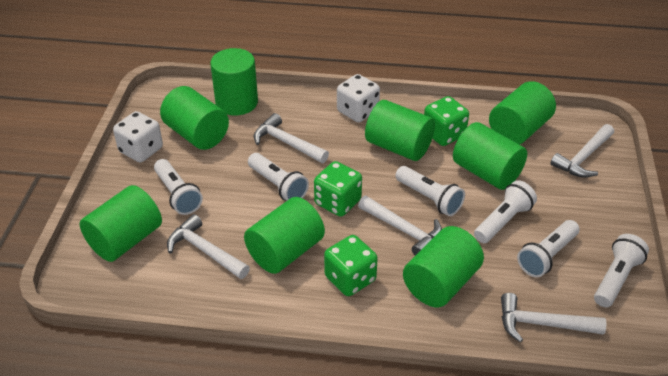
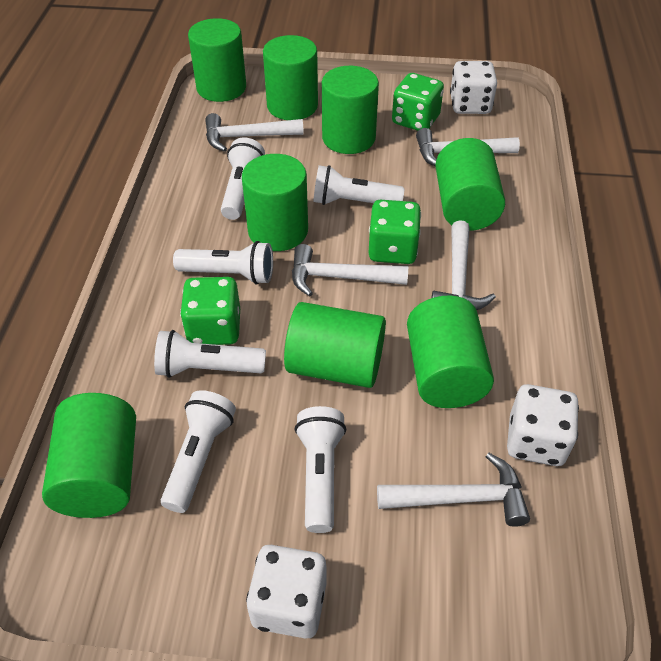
white dice: [113,111,163,162] [337,74,380,122] = 2 -> [246,545,327,639] [450,61,497,114] [507,384,579,466] = 3

